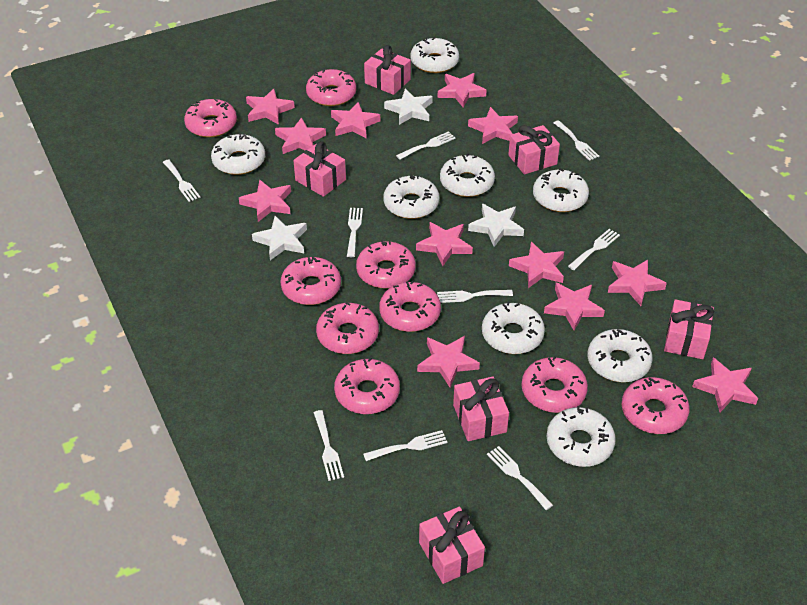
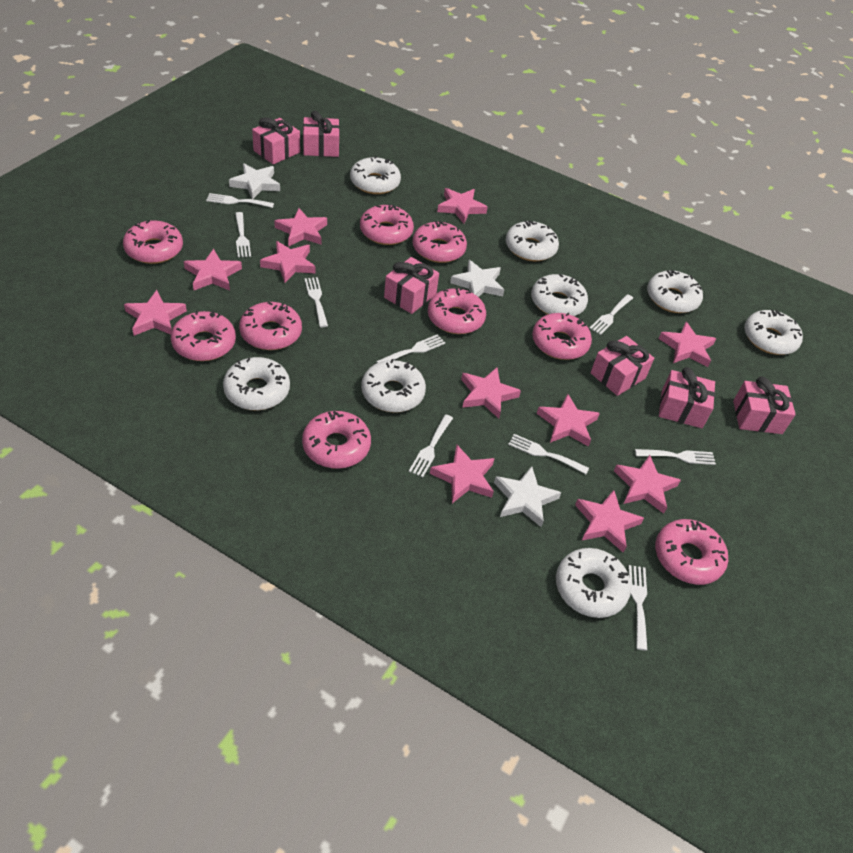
pink star: [239,179,291,222] [246,89,295,125] [275,117,326,154] [331,102,380,139] [416,222,473,266] [417,336,480,387] [438,73,486,108] [468,107,518,144] [509,242,564,288] [544,282,605,330] [608,260,667,306] [692,357,758,412] = 12 -> [124,290,187,336] [184,249,242,291] [260,241,316,283] [274,208,327,247] [430,445,495,503] [437,188,488,224] [461,368,521,419] [537,394,600,447] [575,490,644,553] [614,455,681,514] [659,322,716,367] = 11

